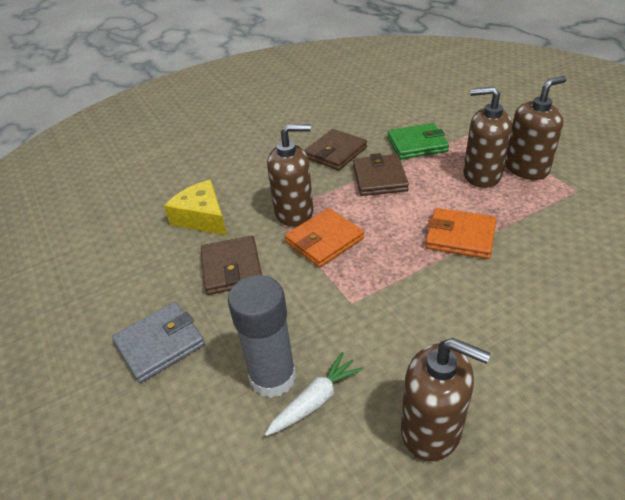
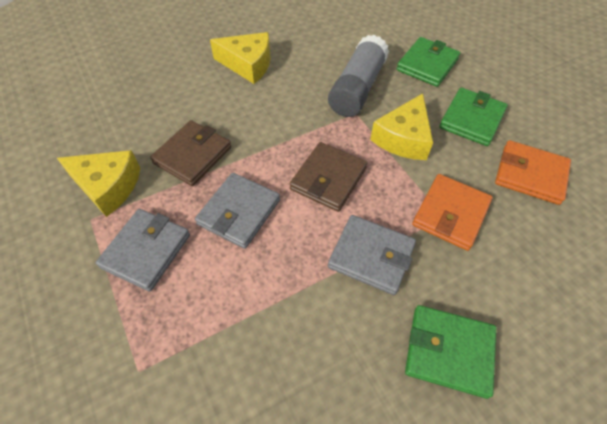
brown soap dispenser: [267,124,313,227] [401,338,491,461] [463,87,512,188] [505,76,567,180] = 4 -> none = 0
brown wallet: [201,235,262,295] [304,129,367,170] [353,153,409,196] = 3 -> [150,120,231,186] [290,142,367,212] = 2
green wallet: [387,123,449,159] = 1 -> [396,37,461,87] [405,305,496,399] [439,88,508,146] = 3
grey wallet: [112,302,205,383] = 1 -> [96,209,190,292] [195,173,280,249] [328,215,416,295] = 3
white carrot: [265,352,363,436] = 1 -> none = 0
yellow cheese: [164,180,227,236] = 1 -> [57,150,140,217] [210,32,271,84] [370,93,433,160] = 3

